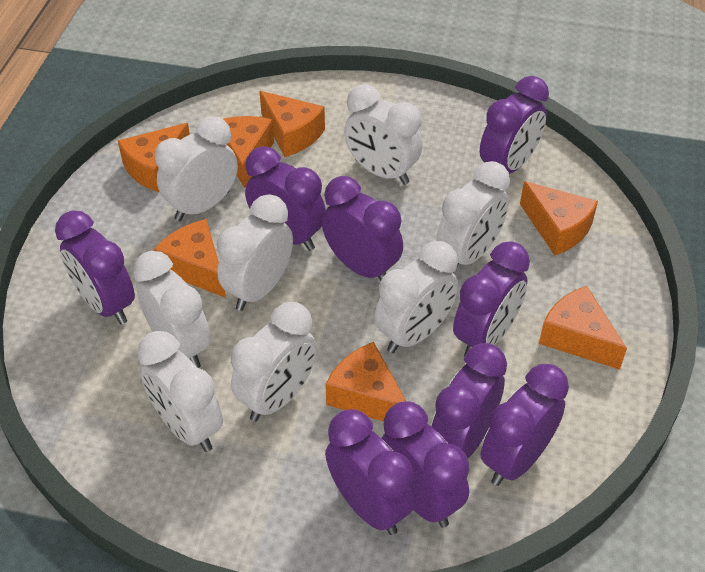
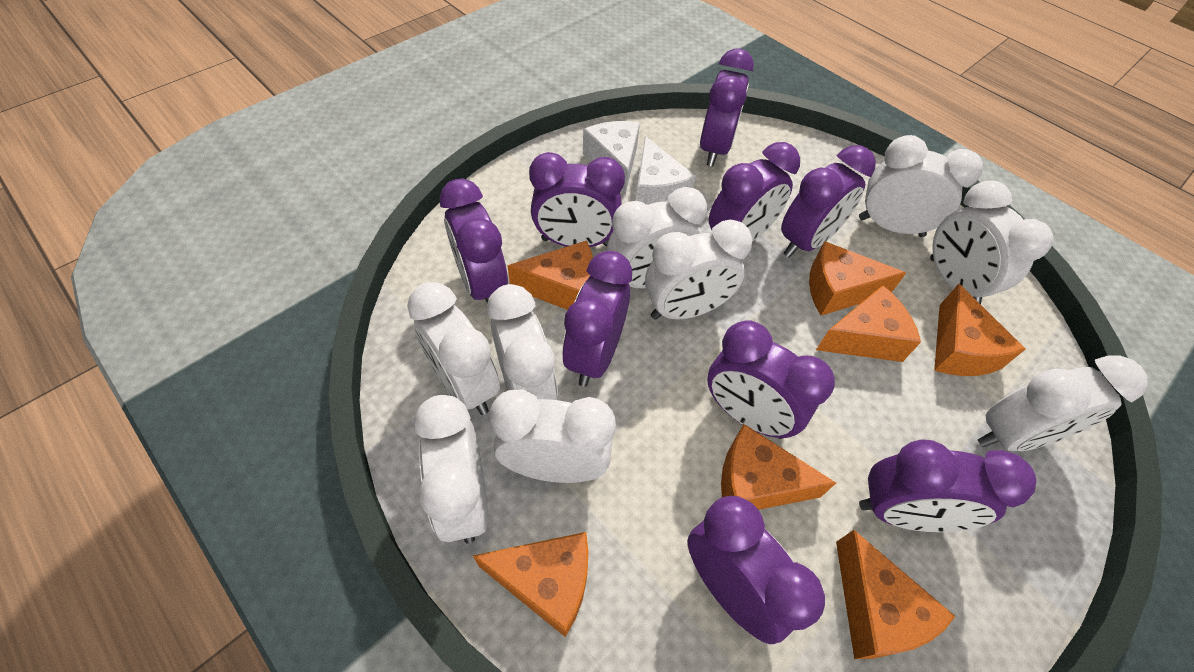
white cheese: none = 0 -> [583,121,640,194] [636,136,696,205] = 2
white clock: [133,251,211,368] [137,331,223,452] [155,116,238,221] [217,194,293,311] [231,302,317,422] [344,84,422,185] [374,241,458,353] [436,161,510,273] = 8 -> [407,282,500,415] [414,395,488,544] [487,284,558,400] [489,389,616,483] [607,187,707,288] [645,220,752,320] [859,135,983,237] [930,181,1053,304] [978,356,1148,451] = 9

